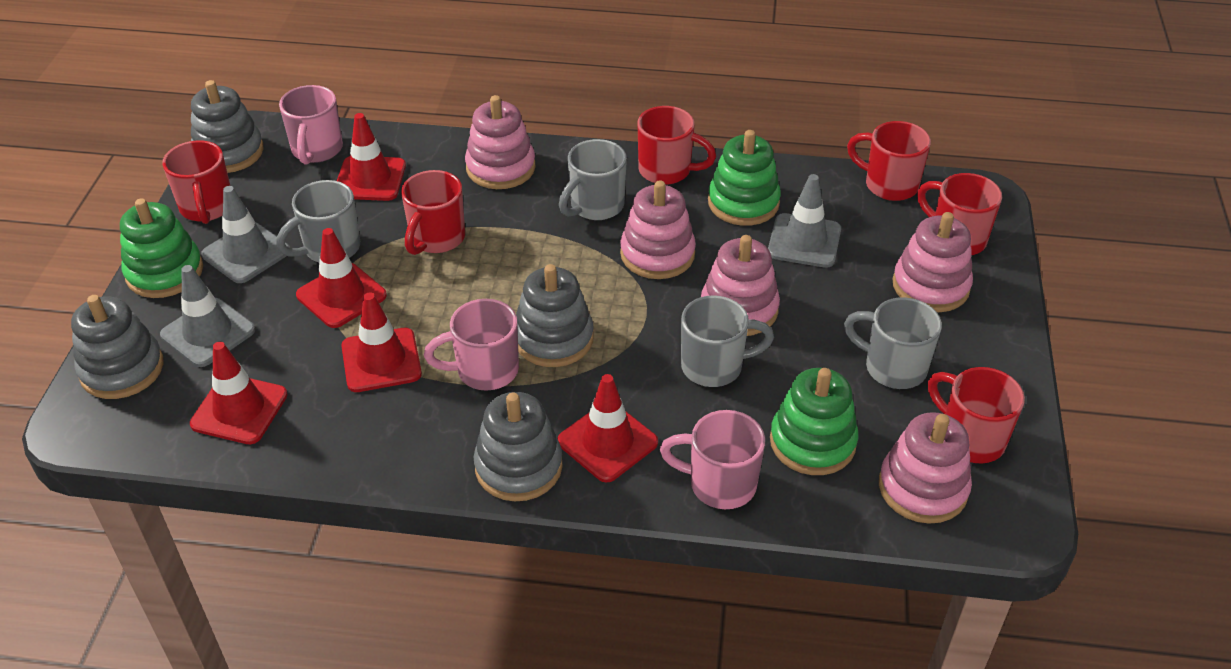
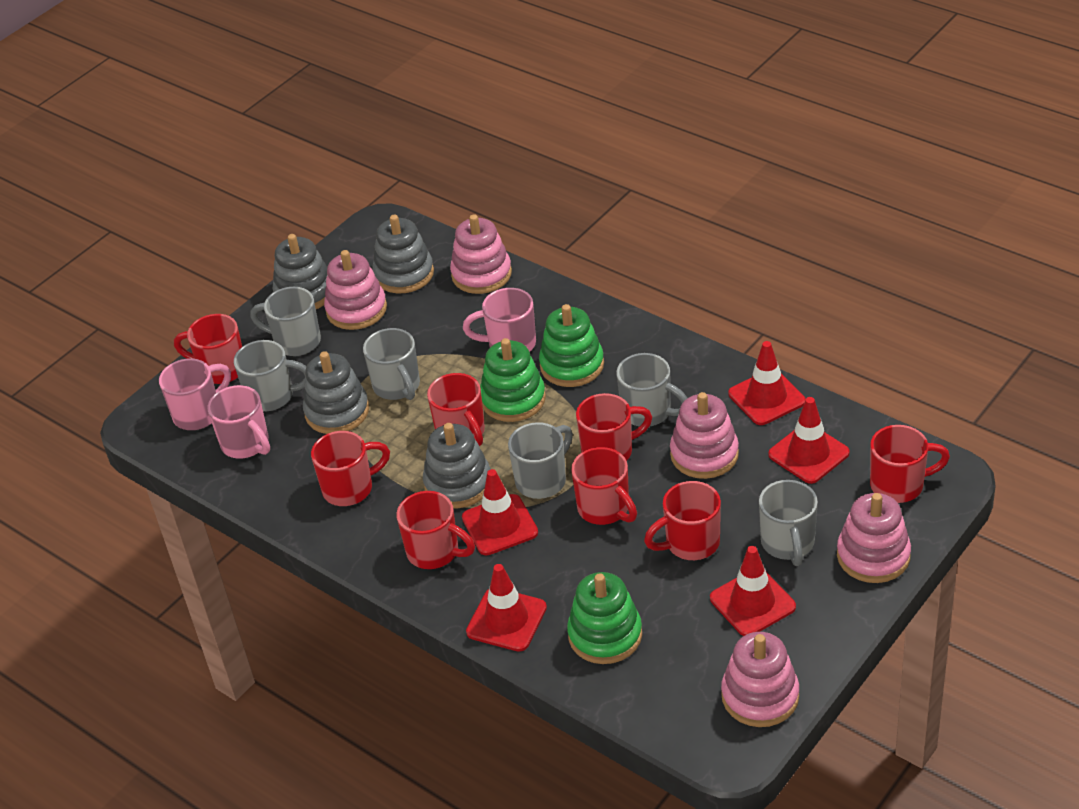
grey mug: [276,180,360,262] [559,139,627,220] [681,296,774,387] [844,297,942,389] = 4 -> [234,340,307,411] [250,287,321,356] [363,328,420,400] [508,422,573,499] [616,353,687,427] [759,480,818,566] = 6
grey traffic cone: [160,265,255,367] [201,186,290,283] [768,174,841,268] = 3 -> none = 0
red mug: [162,140,230,224] [401,170,465,255] [637,106,716,185] [847,121,931,201] [917,173,1002,255] [928,367,1025,463] = 6 -> [174,314,242,384] [311,431,390,506] [397,491,475,569] [427,373,485,446] [571,447,637,525] [576,393,652,461] [644,481,721,560] [870,425,950,503] = 8

